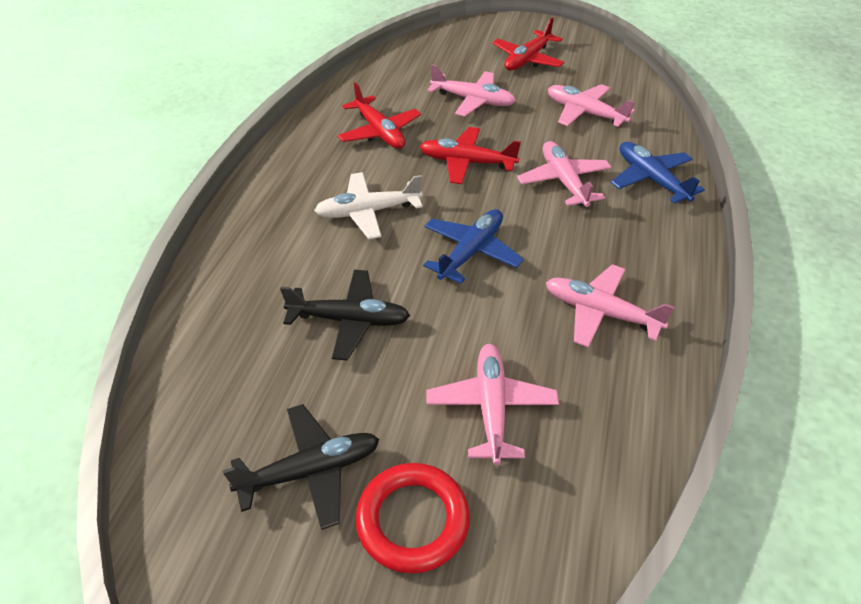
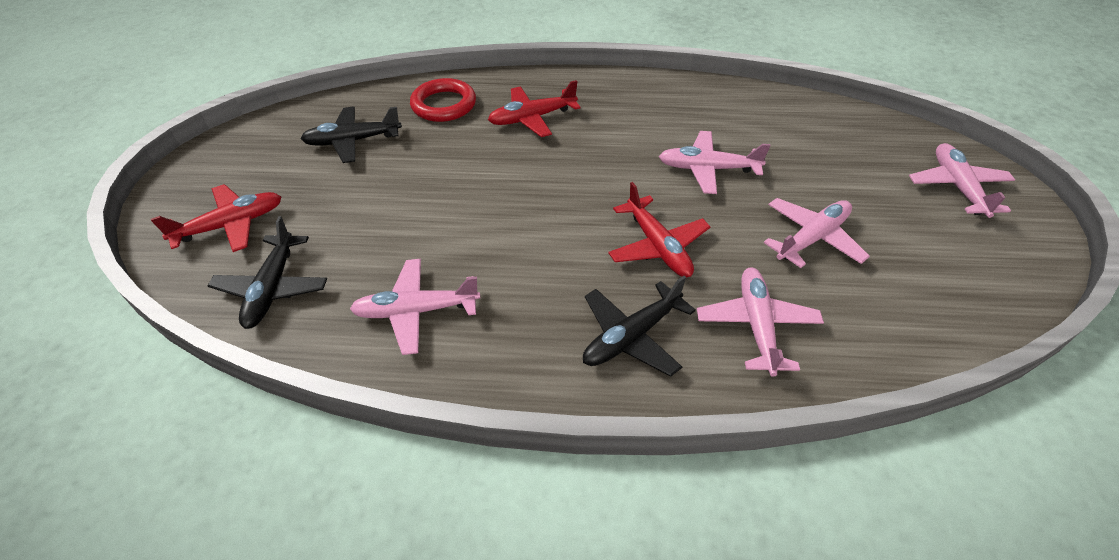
black plane: [223,404,380,530] [280,270,410,360] = 2 -> [208,216,327,329] [301,106,402,163] [583,276,696,377] = 3
blue plane: [423,209,524,284] [611,142,705,204] = 2 -> none = 0
white plane: [314,172,423,239] = 1 -> none = 0

